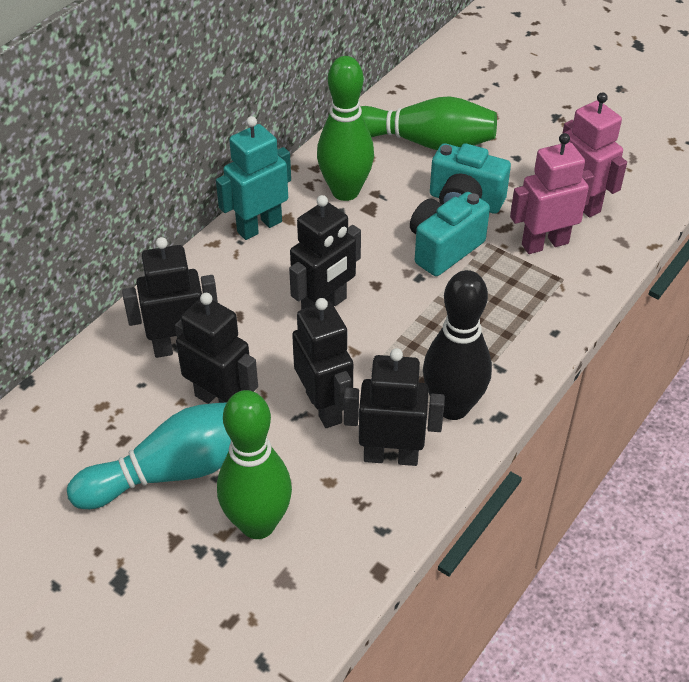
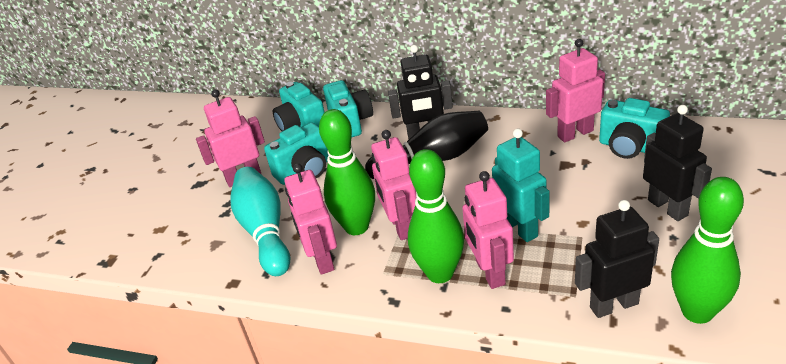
black robot: [122,237,218,358] [175,293,258,404] [289,195,361,310] [292,298,353,428] [344,348,445,466] = 5 -> [388,45,453,139] [575,200,659,318] [643,105,712,221] = 3
pink robot: [510,133,594,254] [561,92,627,218] = 2 -> [196,89,265,187] [284,163,337,275] [371,130,417,240] [462,171,514,289] [546,39,605,142] = 5
turquoise camera: [410,192,490,276] [430,143,511,214] = 2 -> [264,122,329,185] [273,82,325,131] [323,80,373,138] [599,98,670,159] = 4

